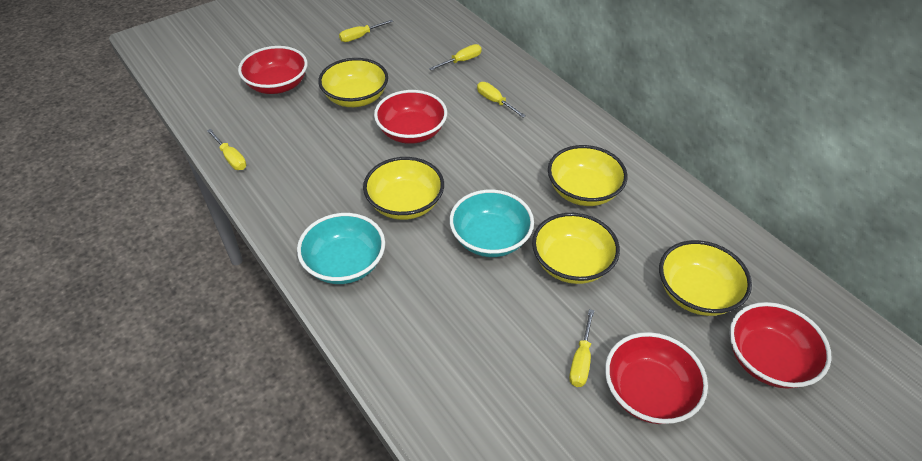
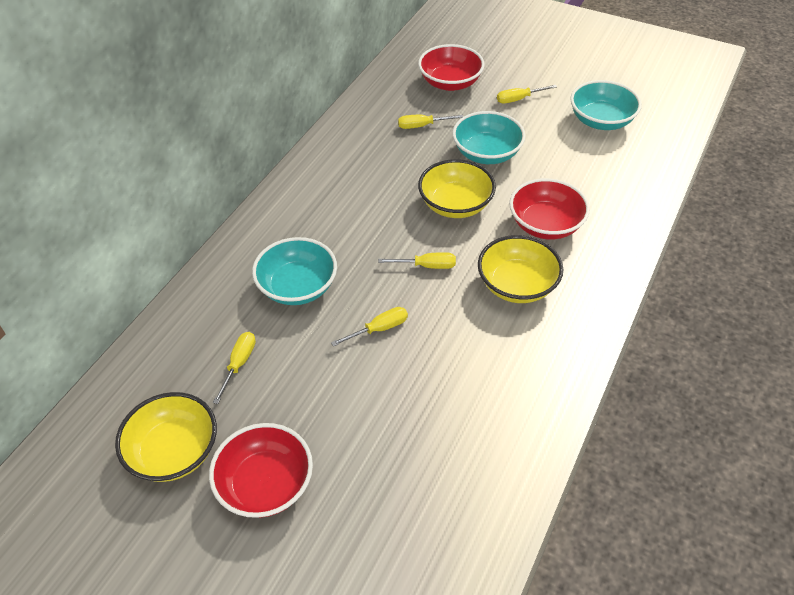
red bowl: [238,46,308,94] [374,90,447,144] [605,332,708,424] [729,302,832,389] = 4 -> [209,423,313,518] [418,44,485,91] [509,178,590,240] = 3
turquoise bowl: [297,213,385,284] [449,190,534,257] = 2 -> [252,237,337,305] [452,111,526,164] [570,80,642,130] = 3
yellow bowl: [318,58,388,107] [363,157,444,220] [532,213,620,284] [548,145,628,206] [659,240,752,316] = 5 -> [115,392,217,482] [418,159,496,218] [478,235,563,303] = 3

